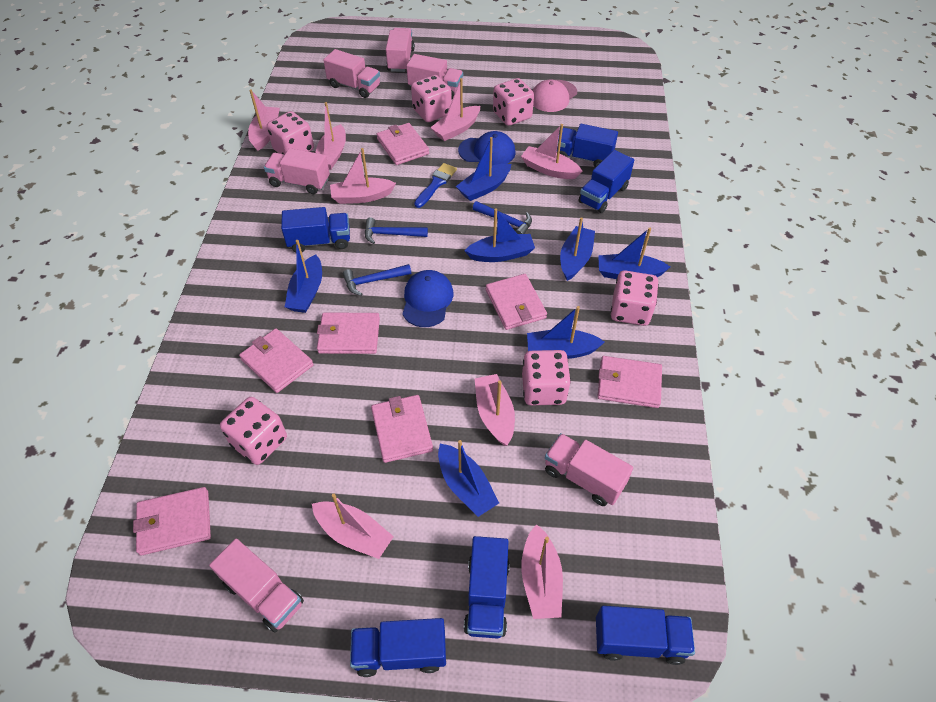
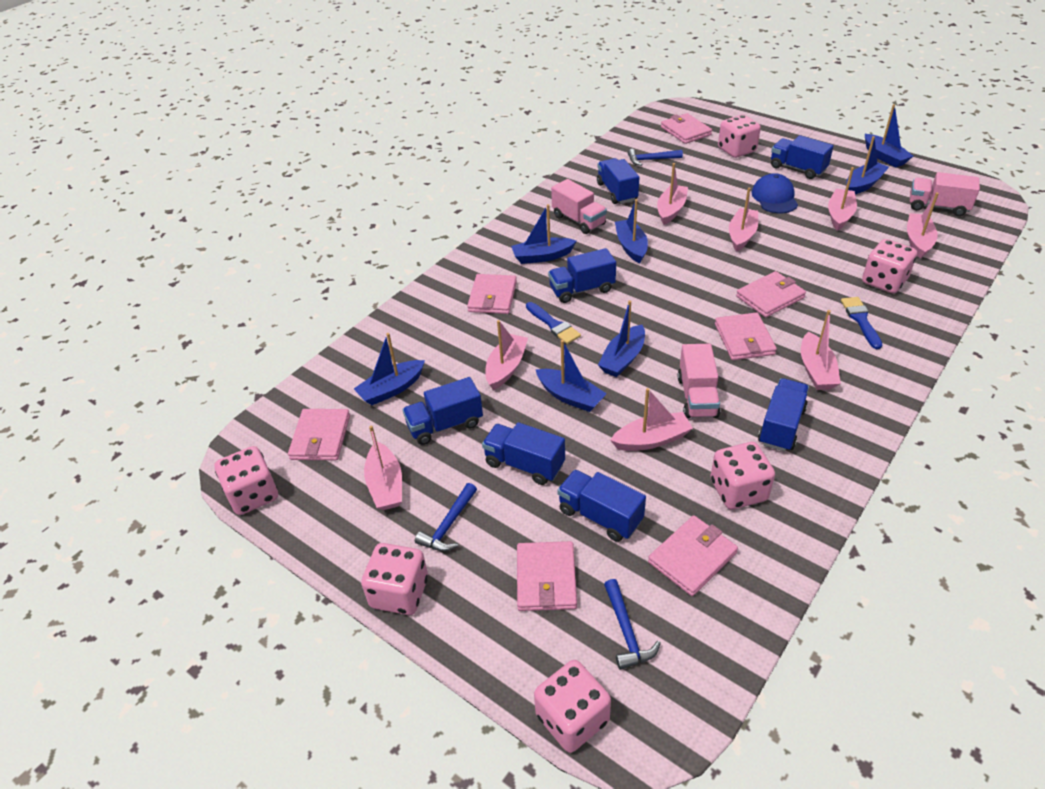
blue brush: [414,163,457,208] = 1 -> [526,302,581,344] [841,297,882,349] = 2
blue cap: [402,270,454,327] [458,131,516,165] = 2 -> [751,173,798,213] = 1
blue truck: [281,207,350,252] [350,618,446,677] [464,536,510,639] [557,124,618,168] [579,150,634,213] [596,606,695,665] = 6 -> [402,377,483,445] [482,422,565,485] [548,248,616,303] [557,470,646,542] [597,158,640,204] [758,378,809,452] [771,135,834,179] = 7
pink cap: [532,80,577,112] = 1 -> none = 0
pink truck: [209,539,304,632] [264,148,330,194] [323,49,380,98] [386,28,415,72] [406,54,463,99] [545,433,633,506] = 6 -> [551,179,607,234] [678,344,720,419] [910,172,980,216] = 3

